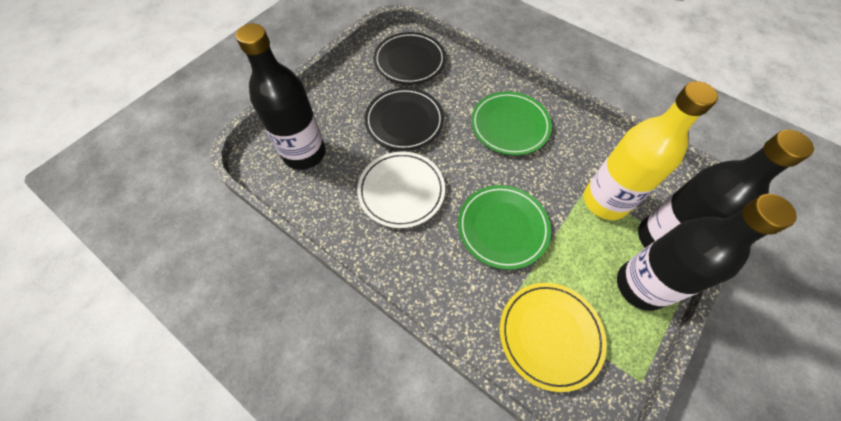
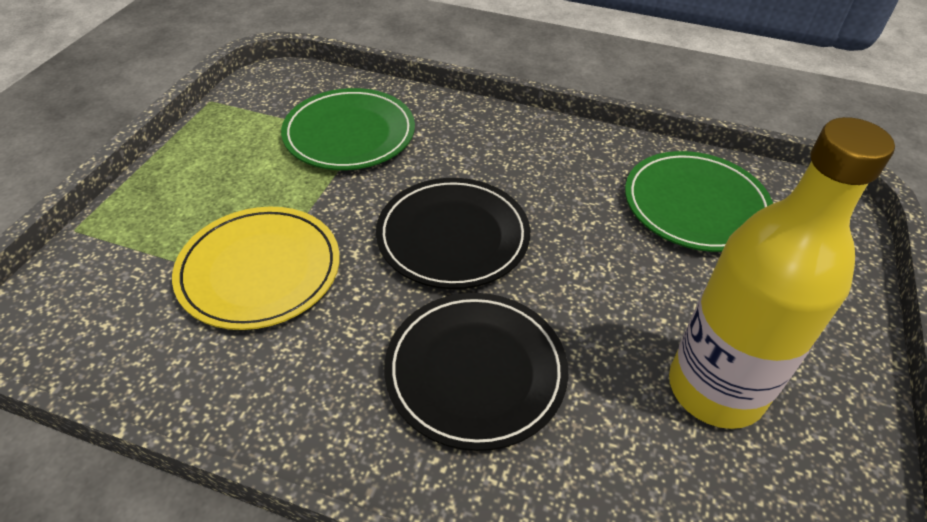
black bottle: [236,24,326,170] [617,194,797,311] [638,130,814,248] = 3 -> none = 0
white plate: [357,152,445,228] = 1 -> none = 0

